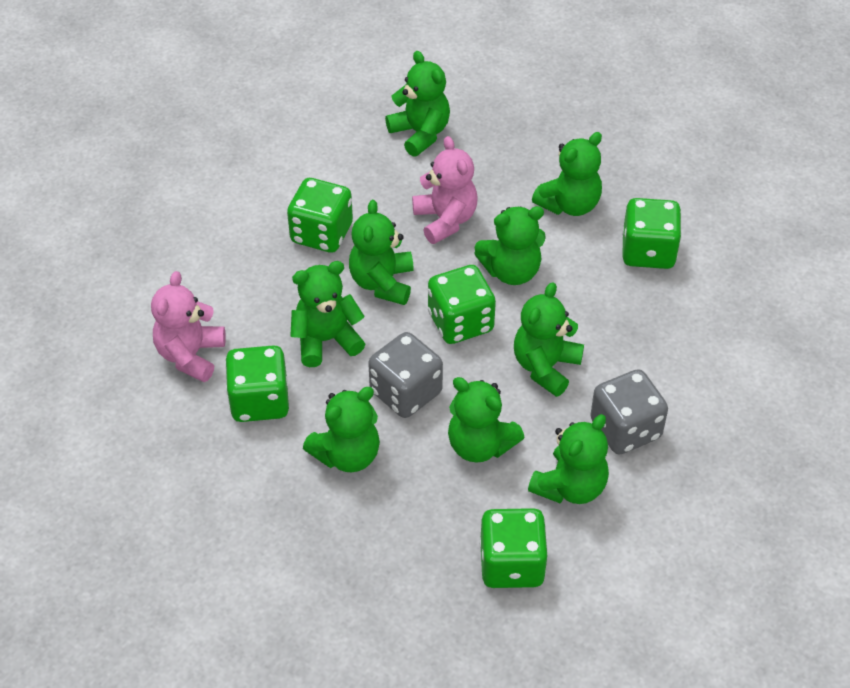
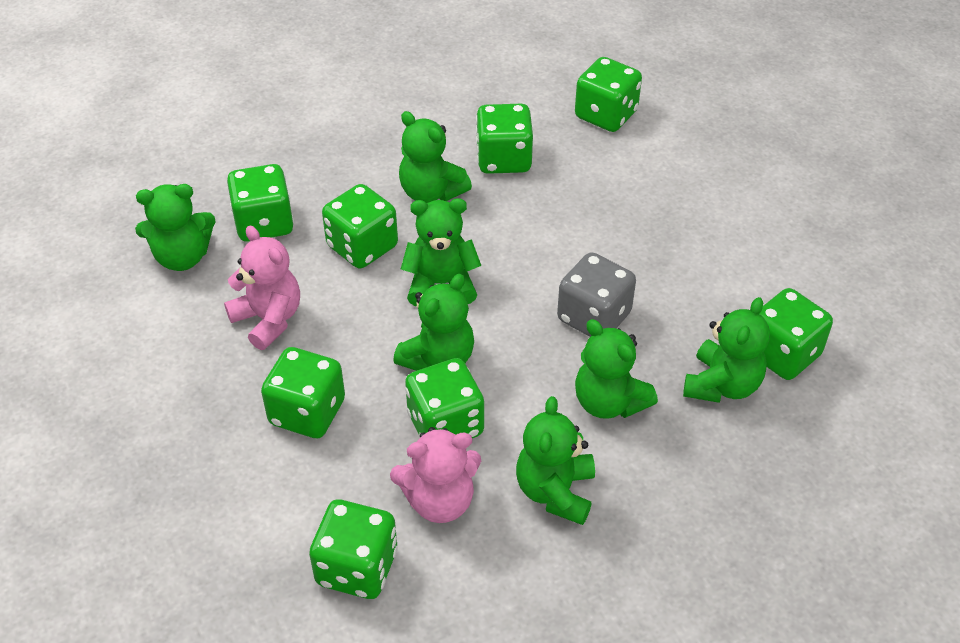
green dice: [225,345,289,422] [287,178,353,253] [428,265,496,344] [479,508,548,588] [622,198,682,269] = 5 -> [227,164,294,242] [261,347,345,438] [309,500,398,599] [322,184,398,269] [405,358,484,438] [476,104,533,174] [575,57,642,132] [760,288,833,380] = 8
green teddy bear: [290,261,365,367] [303,387,380,472] [349,200,414,305] [385,51,450,157] [448,377,525,463] [474,206,546,285] [514,282,584,397] [528,414,609,504] [532,132,602,216] = 9 -> [135,184,216,271] [393,274,474,371] [399,111,472,203] [401,198,481,306] [516,396,595,525] [575,319,658,419] [683,297,770,403] = 7
grey dice: [368,332,443,418] [590,369,668,454] = 2 -> [557,252,636,337] = 1

